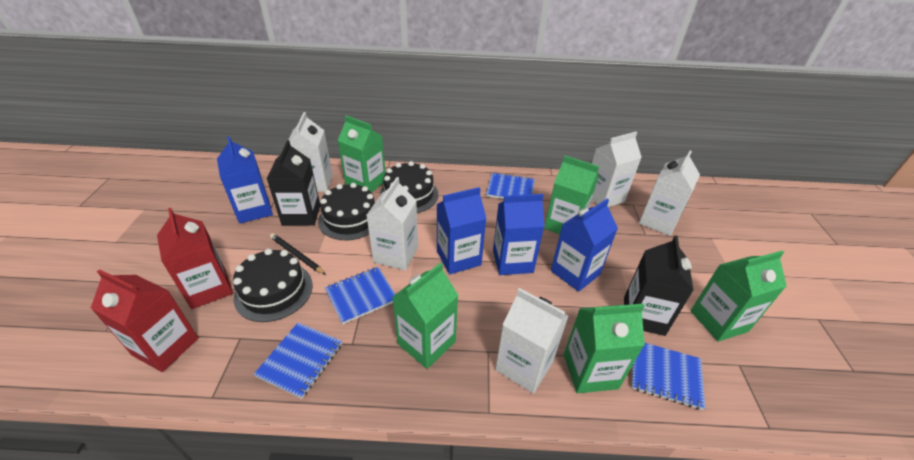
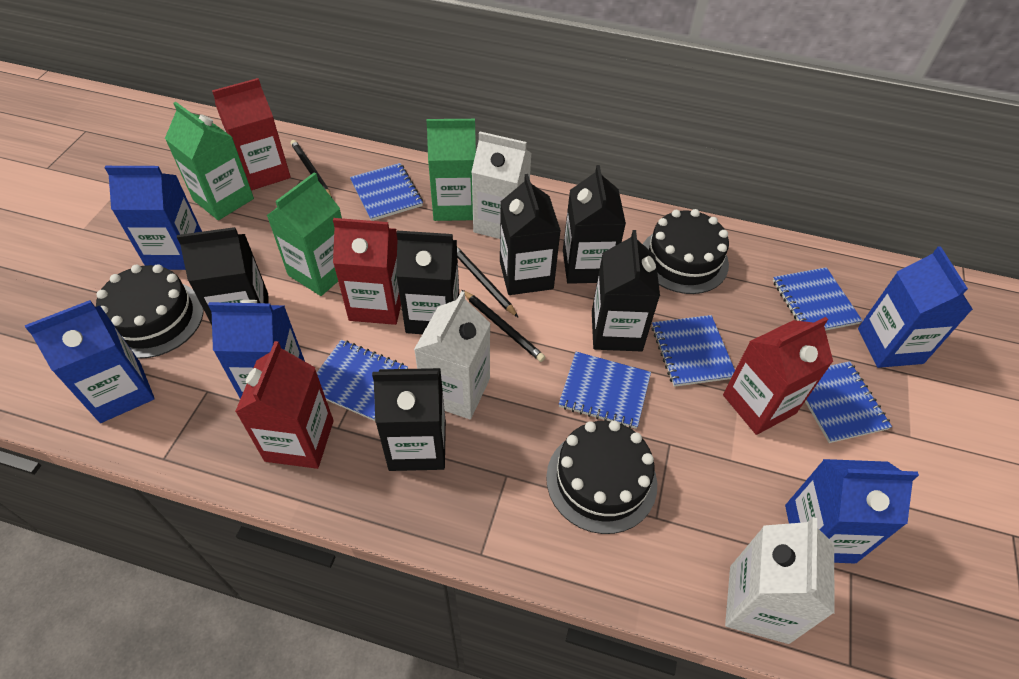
black carton: [267,140,320,226] [624,235,694,336] = 2 -> [177,227,269,325] [372,368,446,471] [396,231,459,334] [500,174,561,295] [563,165,626,284] [592,230,660,352] = 6
black pencil: [270,233,326,275] = 1 -> [291,140,332,197] [457,247,519,318] [462,290,545,362] = 3
blue carton: [217,136,273,224] [436,187,487,274] [493,194,544,275] [551,199,618,292] = 4 -> [25,300,155,423] [105,166,202,270] [208,300,305,399] [785,459,919,563] [858,246,973,368] = 5
blue notebook: [254,323,342,399] [325,267,396,324] [486,172,535,199] [631,343,705,410] = 4 -> [317,340,408,421] [350,163,423,221] [559,352,651,429] [652,315,735,387] [773,267,863,331] [805,361,892,443] = 6
green carton: [337,116,386,193] [392,263,458,369] [544,156,599,234] [564,304,645,393] [691,251,787,342] = 5 -> [165,102,254,220] [266,172,342,296] [426,119,476,221] = 3
red carton: [91,269,198,372] [157,208,233,309] = 2 -> [212,78,291,191] [235,341,334,469] [333,218,401,325] [723,317,833,435] = 4
white carton: [288,112,333,192] [366,177,418,270] [495,288,569,394] [592,132,642,207] [639,151,700,236] = 5 -> [414,291,491,419] [471,132,532,239] [725,517,834,644] = 3

